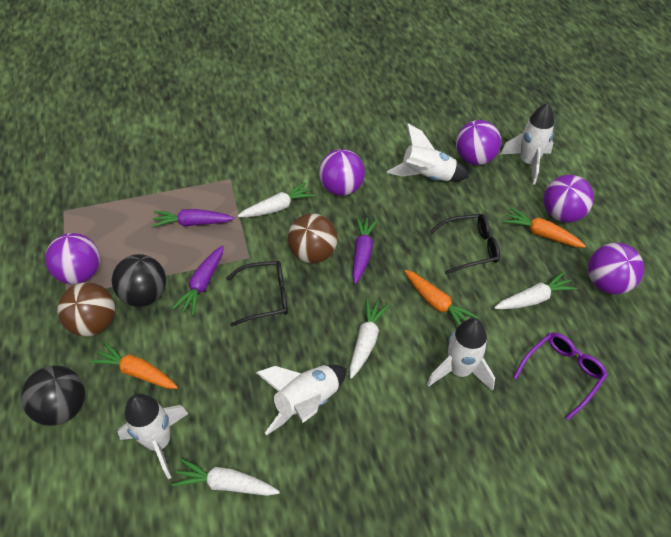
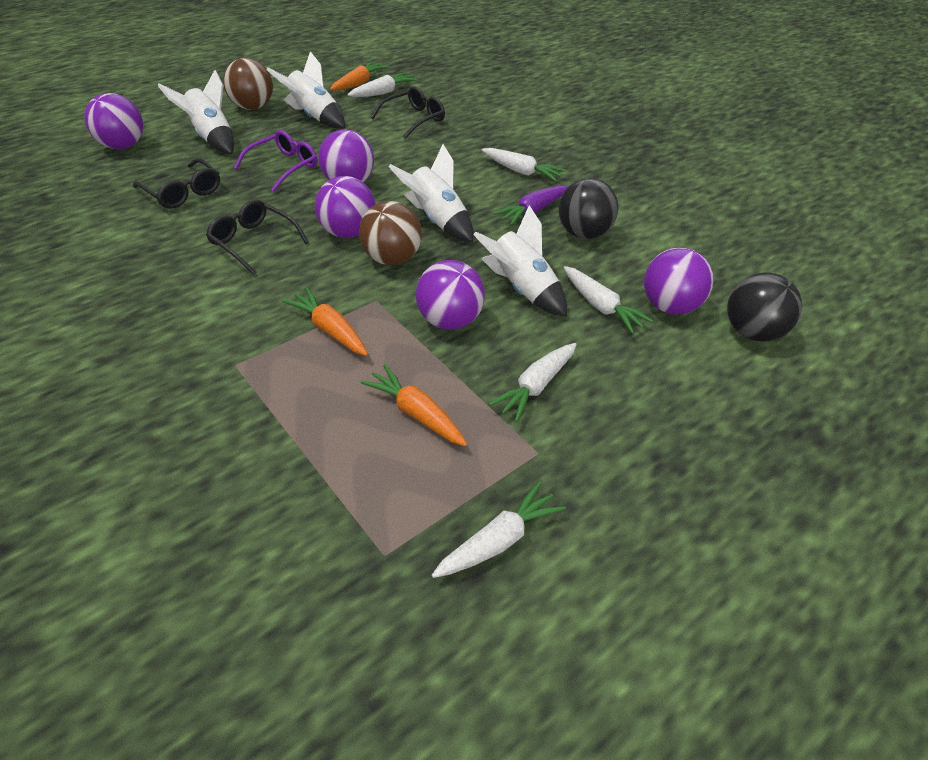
black glasses: [226,261,288,326] [430,214,500,274] = 2 -> [133,159,220,208] [206,200,309,275] [371,86,445,139] = 3
purple carrot: [151,209,234,228] [172,245,224,316] [352,217,378,284] = 3 -> [493,185,569,226] = 1
white carrot: [172,459,280,496] [238,182,315,217] [349,298,389,379] [494,272,577,310] = 4 -> [347,72,417,97] [432,482,566,578] [482,148,565,181] [489,343,577,422] [563,266,653,334] = 5
white rocket: [118,394,189,479] [256,365,347,435] [387,123,469,181] [427,318,495,391] [501,103,554,184] = 5 -> [157,70,234,154] [267,51,345,129] [388,144,473,242] [473,205,567,317] = 4

